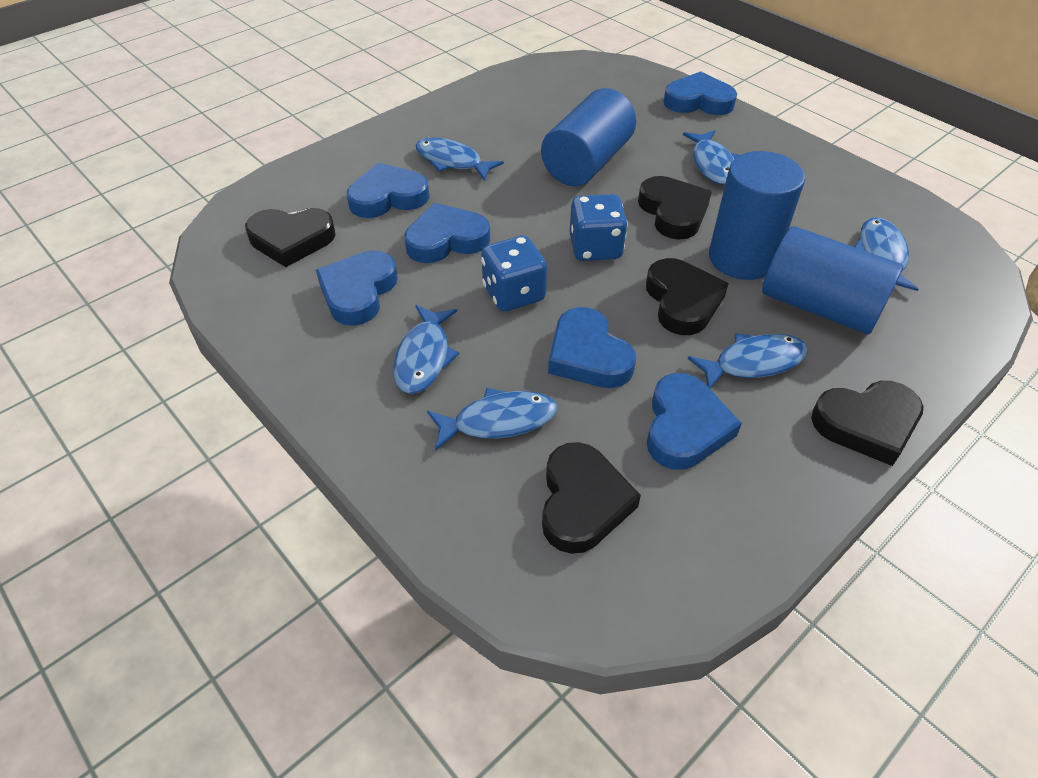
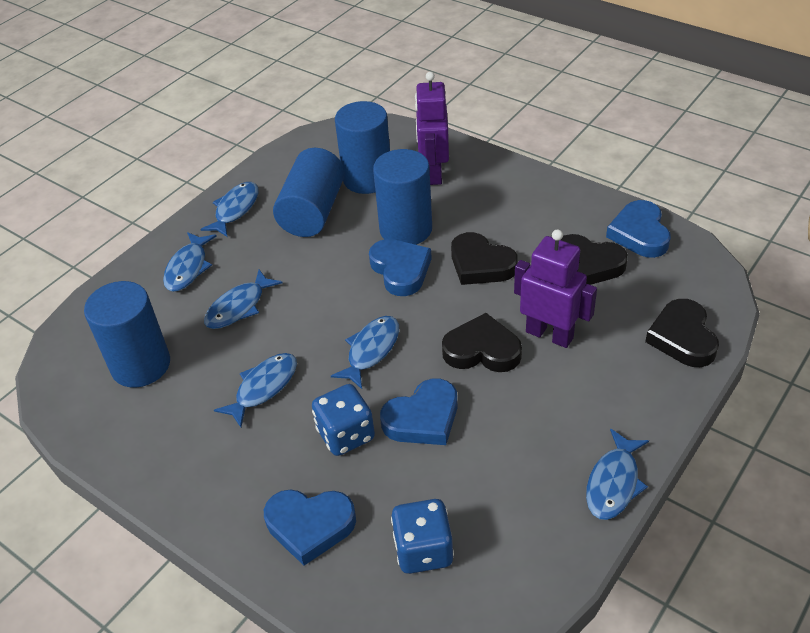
black heart: [245,208,335,267] [542,442,641,554] [638,176,712,240] [646,258,729,335] [811,381,924,466] = 5 -> [442,313,522,372] [451,232,518,285] [561,234,628,285] [645,299,719,367] = 4
blue cylinder: [541,88,636,186] [709,151,805,280] [762,226,903,334] = 3 -> [84,281,170,388] [273,148,345,237] [335,101,390,194] [373,149,432,245] = 4
blue heart: [316,251,398,326] [347,163,430,218] [404,203,490,263] [548,307,636,388] [647,373,742,470] [664,71,737,115] = 6 -> [264,489,356,566] [369,239,432,296] [380,378,458,445] [606,200,671,258] = 4
purple robot: none = 0 -> [415,72,449,185] [514,229,597,348] = 2

